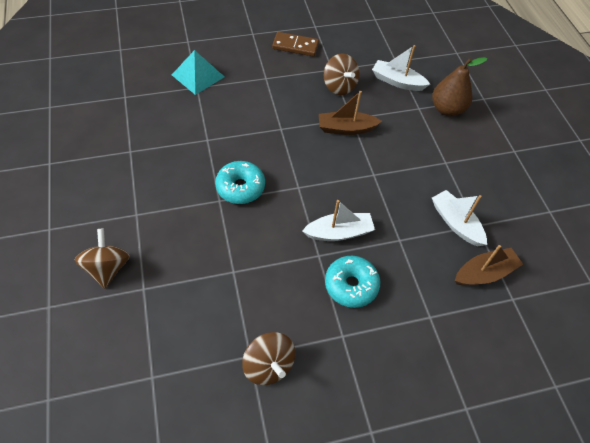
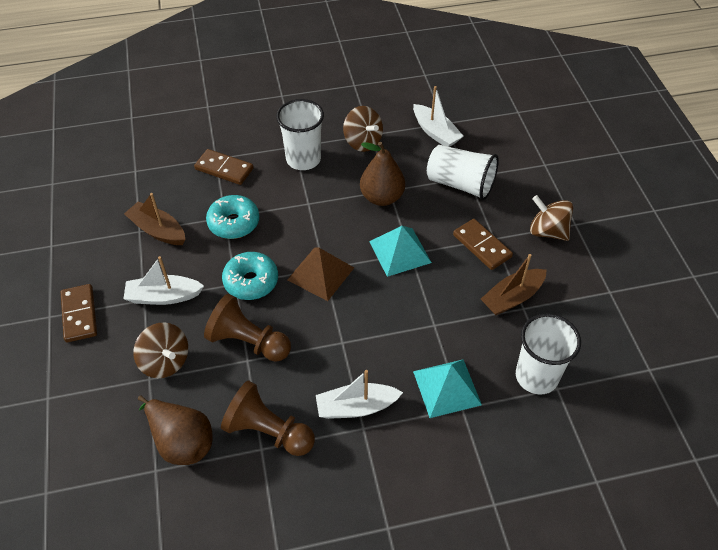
brown domino: [272,32,319,57] = 1 -> [61,284,97,343] [194,149,254,185] [453,219,513,270] = 3
brown pawn: none = 0 -> [204,294,291,362] [221,381,315,456] = 2
brown pear: [432,57,487,116] = 1 -> [138,395,213,465] [360,142,405,206] = 2
brown pyramid: none = 0 -> [287,248,354,301] = 1
turquoise pyramid: [172,50,224,95] = 1 -> [369,226,432,277] [413,359,482,418] = 2
white cup: none = 0 -> [276,99,324,170] [427,145,499,200] [516,314,581,394] = 3

